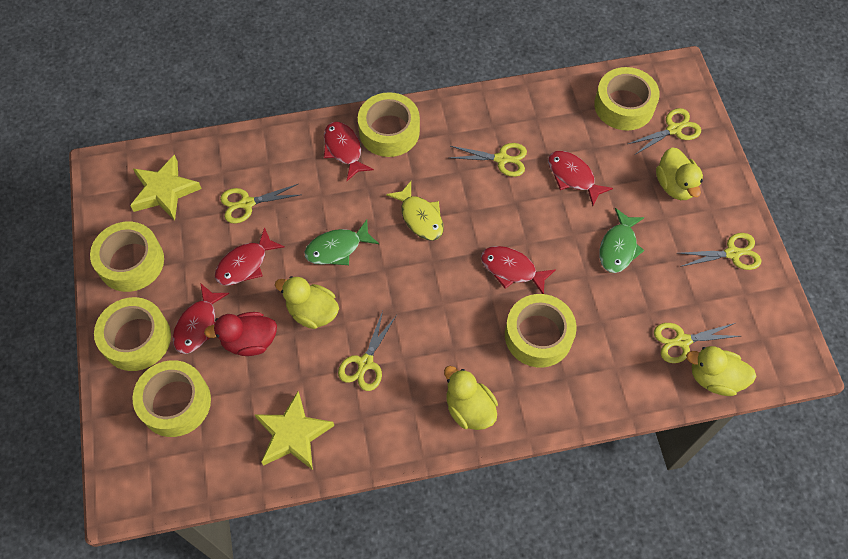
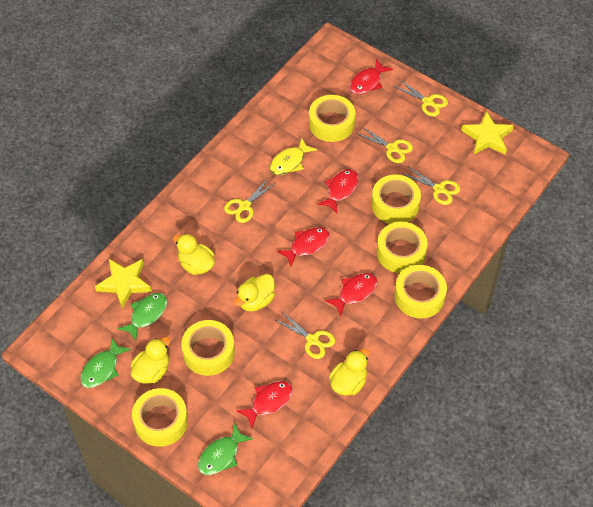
green fish: [304,220,379,265] [599,208,645,273] = 2 -> [80,337,131,388] [117,293,167,341] [198,423,253,475] = 3
red duck: [204,312,277,356] = 1 -> none = 0
yellow scissors: [220,184,300,224] [338,311,397,391] [450,143,527,177] [628,108,701,155] [654,323,740,363] [678,233,761,270] = 6 -> [224,177,276,223] [274,311,335,359] [357,126,413,163] [394,79,448,117] [403,166,460,205] = 5

